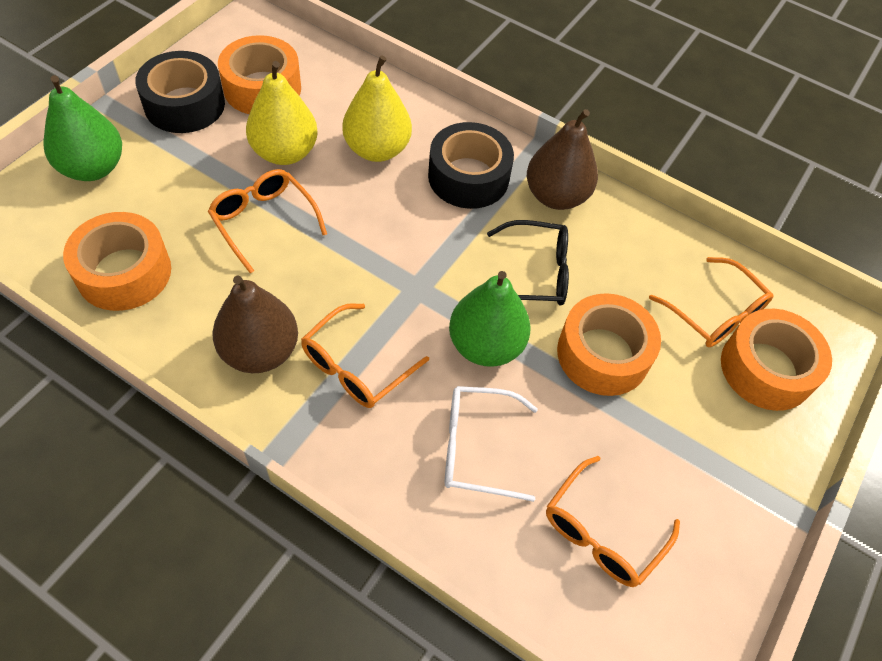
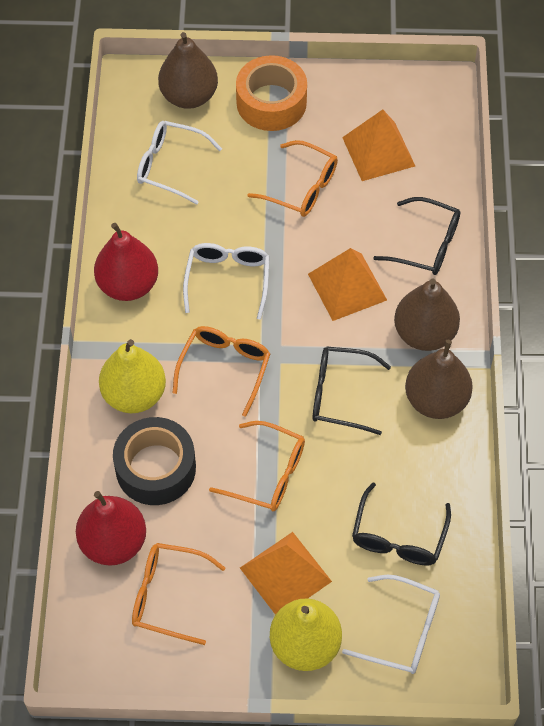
black glasses: [487,220,569,306] = 1 -> [312,346,391,435] [352,482,451,566] [374,197,460,275] = 3
black tape: [135,51,225,133] [428,122,514,209] = 2 -> [113,417,196,505] = 1
brown pear: [212,275,298,373] [527,109,598,210] = 2 -> [158,32,218,109] [394,279,460,351] [405,340,473,419] = 3
green pear: [43,75,122,181] [449,271,531,367] = 2 -> none = 0
orange pyramid: none = 0 -> [240,532,332,615] [308,248,387,321] [342,110,415,181] = 3
orange tape: [63,212,171,311] [218,35,301,114] [557,293,661,396] [721,309,832,411] = 4 -> [236,55,307,131] = 1
red pear: none = 0 -> [76,491,146,566] [94,223,158,301] = 2
white glasses: [445,386,538,502] = 1 -> [137,121,222,204] [183,243,270,320] [342,575,440,674] = 3

